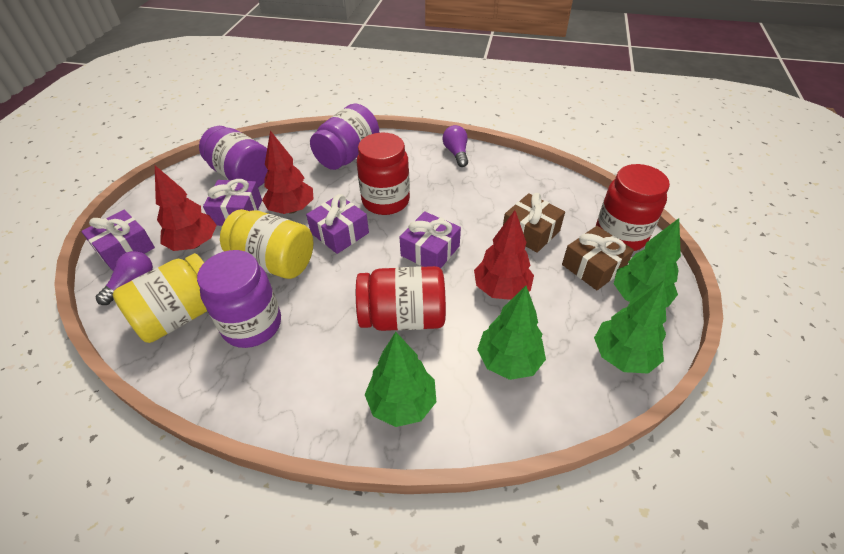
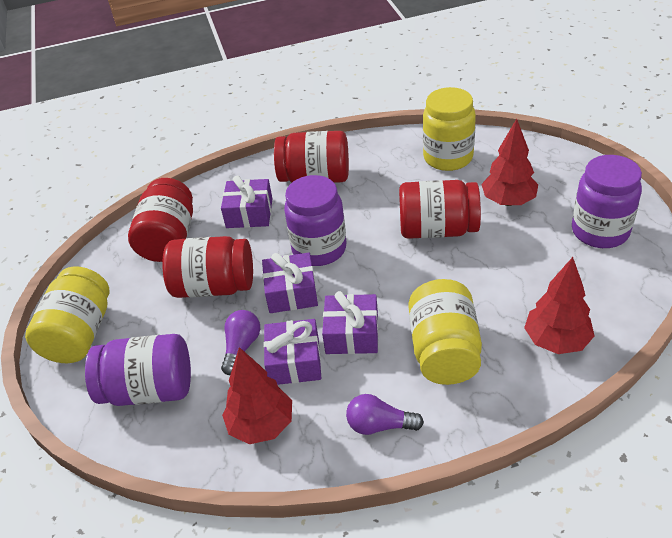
brown gift: [503,193,565,253] [562,226,634,290] = 2 -> none = 0
green tree: [365,332,436,427] [477,286,546,380] [594,280,666,374] [614,218,681,307] = 4 -> none = 0
red jar: [356,266,446,331] [357,133,410,215] [596,164,670,251] = 3 -> [128,178,193,262] [162,236,253,298] [274,131,349,183] [399,180,481,239] = 4
yellow jar: [113,253,207,343] [220,209,314,279] = 2 -> [25,266,110,363] [408,279,482,385] [423,87,476,171] = 3

